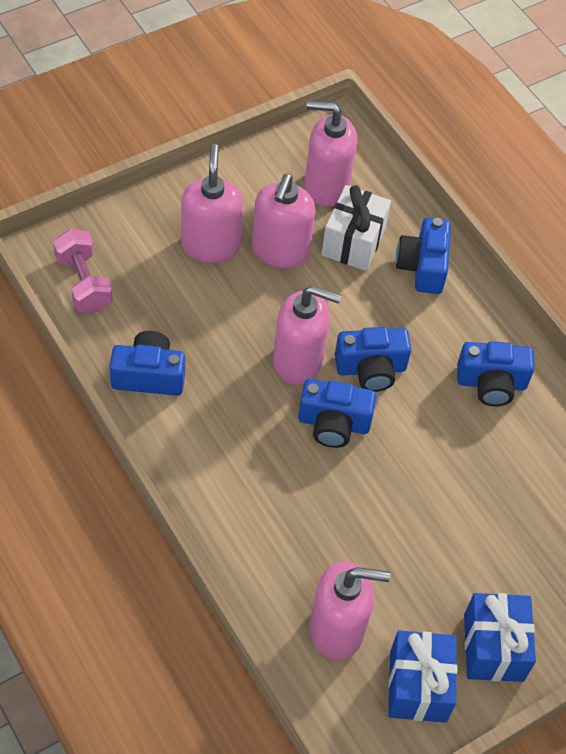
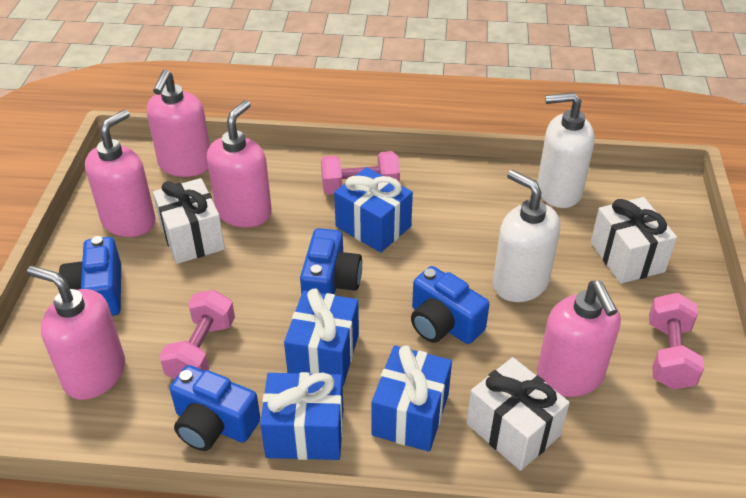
blue camera: [110,331,185,396] [298,379,376,448] [335,327,411,392] [396,218,451,294] [457,341,535,406] = 5 -> [59,236,121,316] [170,365,260,451] [300,228,362,295] [411,266,489,344] = 4
blue gift: [388,630,457,723] [464,593,536,682] = 2 -> [260,372,343,460] [284,288,359,386] [334,167,413,253] [371,345,452,452] = 4
pink dumbbell: [53,229,113,313] = 1 -> [159,289,235,380] [321,151,400,194] [649,293,704,390] = 3
white gift: [321,185,391,271] = 1 -> [153,178,225,264] [467,357,570,471] [591,197,677,284] = 3
white soap dispenser: none = 0 -> [493,170,560,302] [537,92,595,208] = 2

